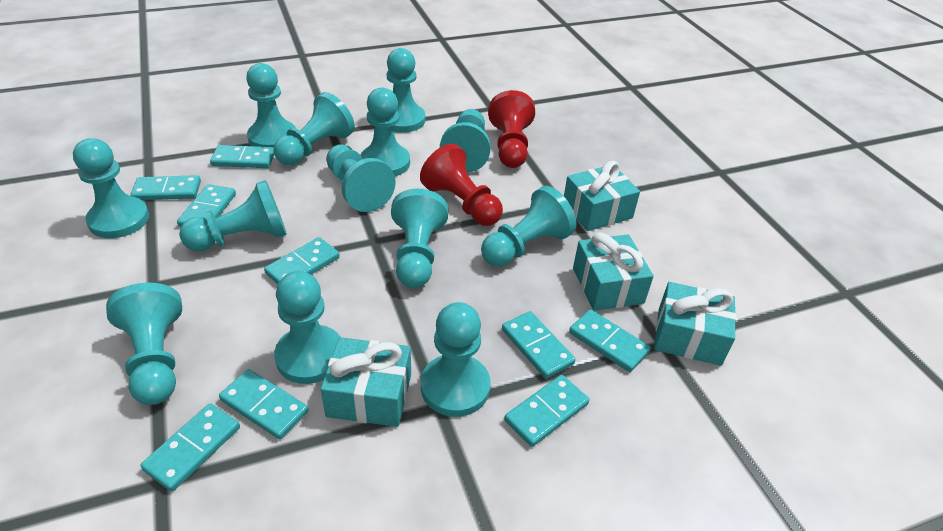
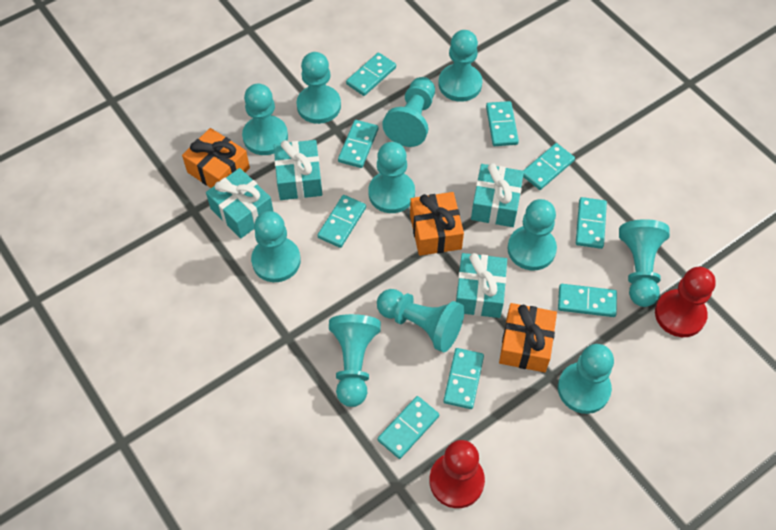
orange gift: none = 0 -> [182,128,250,188] [410,192,464,256] [499,303,557,372] = 3
turquoise pawn: [73,138,149,238] [106,283,182,405] [179,180,287,251] [246,63,296,148] [274,92,355,165] [274,271,340,384] [326,144,396,212] [361,88,410,176] [387,48,425,133] [391,189,448,288] [421,302,491,417] [440,109,491,172] [481,186,576,267] = 13 -> [242,84,288,155] [251,211,301,282] [296,52,341,124] [329,314,381,407] [368,142,415,213] [377,289,465,352] [382,77,435,147] [439,30,482,102] [508,199,557,270] [558,344,614,414] [619,219,670,307] = 11

